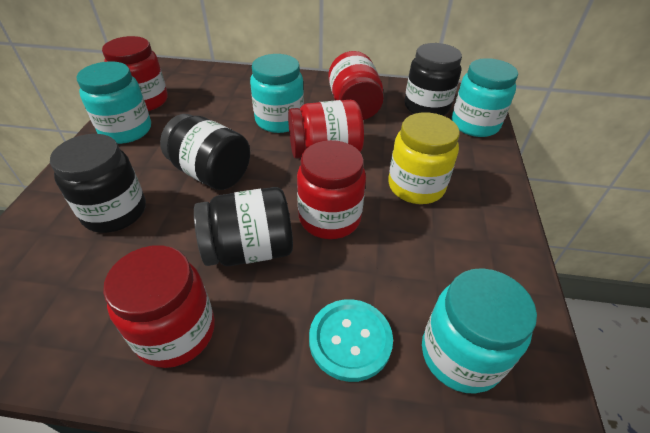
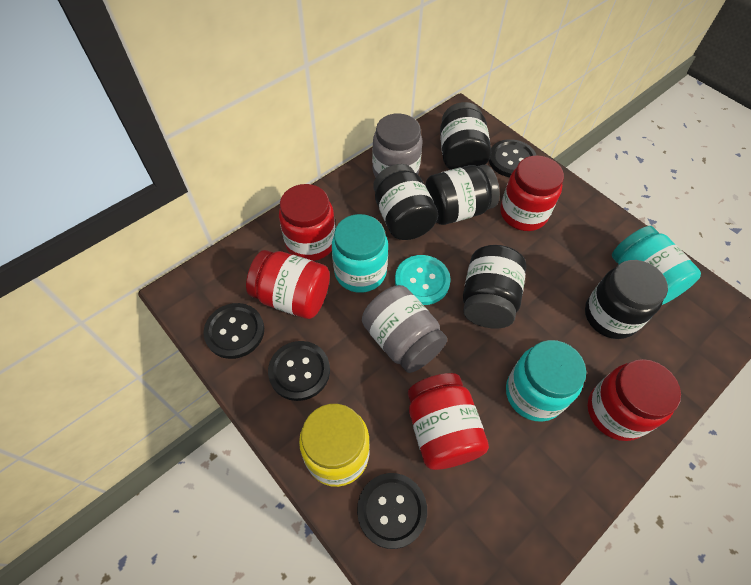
black button: none = 0 -> [203,303,264,359] [268,341,330,401] [357,473,427,549] [489,139,537,177] = 4
black jar: [50,134,146,233] [160,114,250,190] [194,187,293,266] [404,43,462,116] = 4 -> [373,164,438,240] [425,165,500,225] [440,102,491,170] [463,245,526,329] [585,260,668,339] = 5
grey jar: none = 0 -> [362,285,447,373] [372,113,422,177] = 2
turquoise jar: [77,61,151,144] [250,54,304,133] [422,268,537,393] [452,58,518,137] = 4 -> [332,214,388,293] [506,340,586,422] [612,226,701,305] = 3

